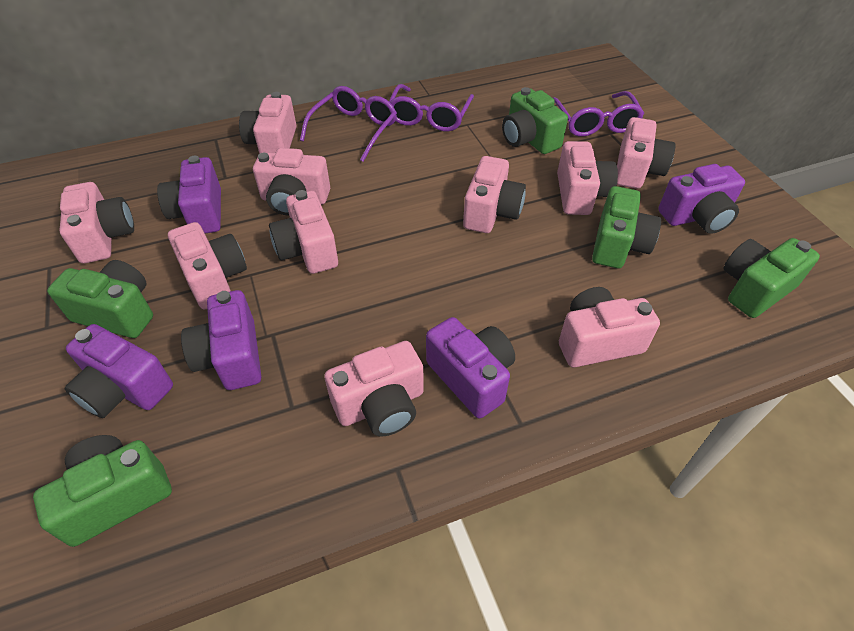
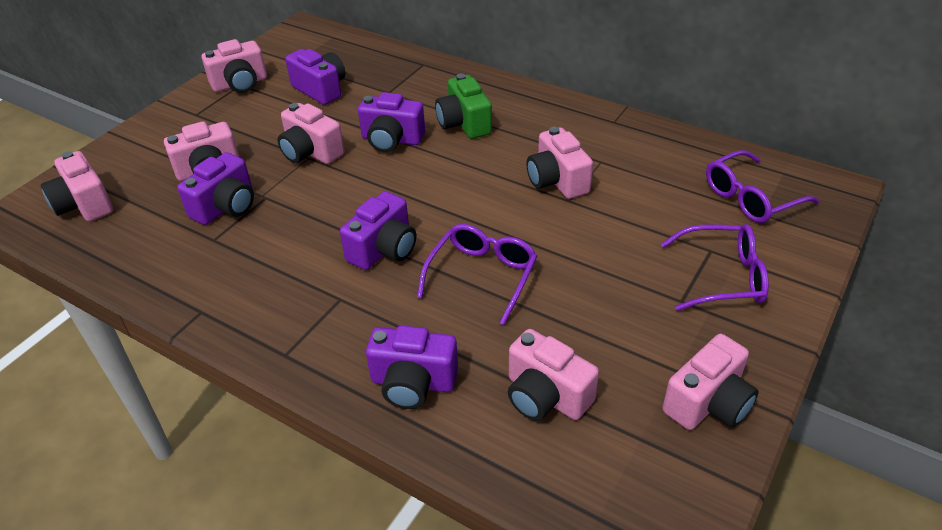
green camera: [33,435,172,547] [47,260,153,338] [502,87,568,154] [592,186,661,269] [724,238,820,318] = 5 -> [435,73,492,139] = 1
pink camera: [59,182,134,264] [168,222,247,309] [239,92,297,154] [253,148,330,216] [269,190,338,274] [324,341,424,437] [463,156,526,233] [557,141,618,215] [559,287,660,367] [617,117,675,189] = 10 -> [41,151,113,221] [164,121,239,181] [202,39,267,93] [278,103,345,164] [508,329,599,421] [526,127,593,199] [662,334,759,430] = 7

